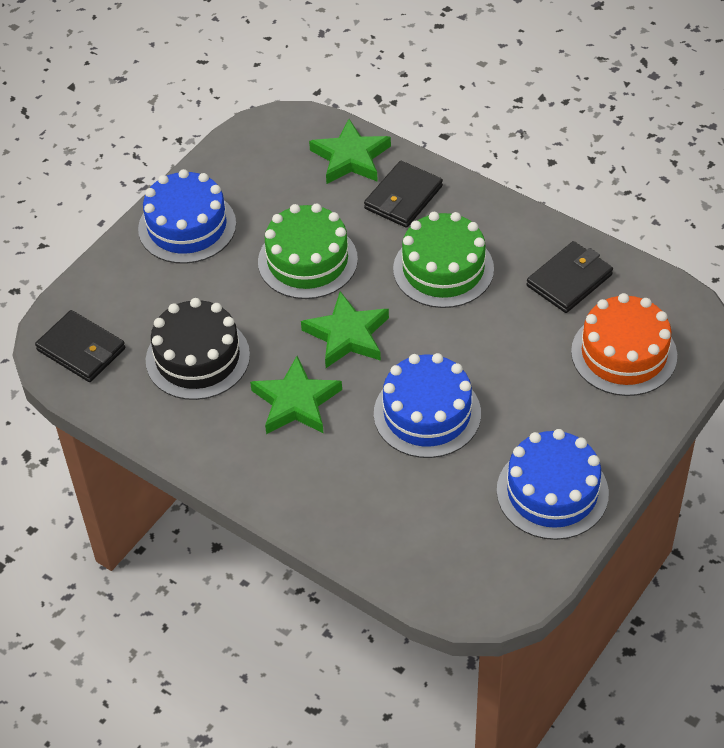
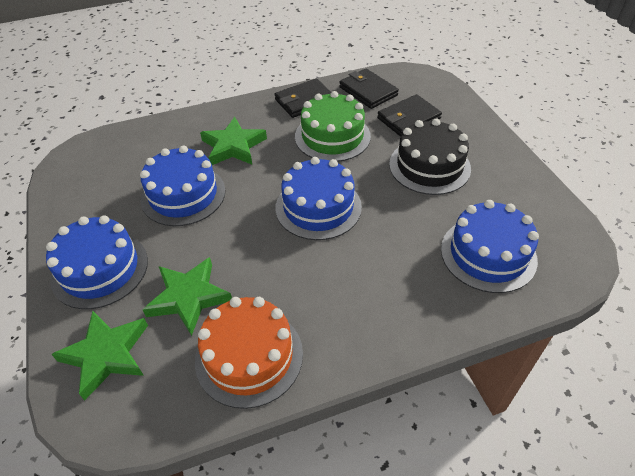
blue cake: [138,169,236,264] [374,353,481,458] [497,429,609,540] = 3 -> [46,215,148,309] [140,146,225,226] [275,157,362,240] [441,200,539,293] = 4
green cake: [258,203,358,299] [393,212,494,308] = 2 -> [295,91,371,162] = 1

